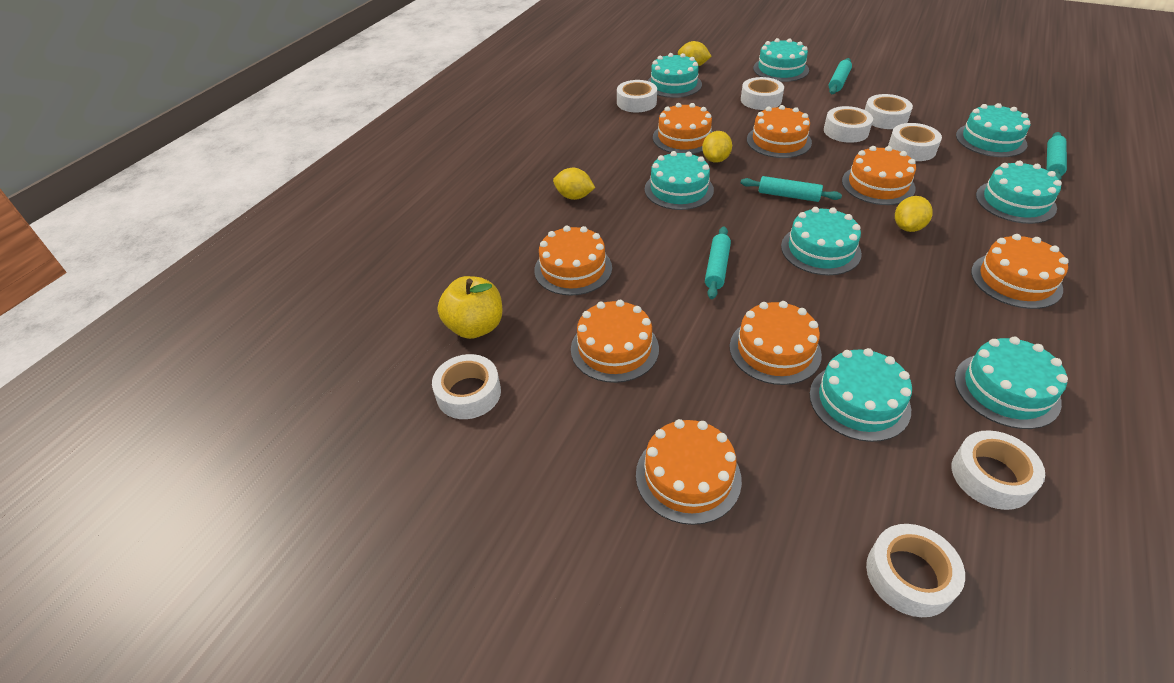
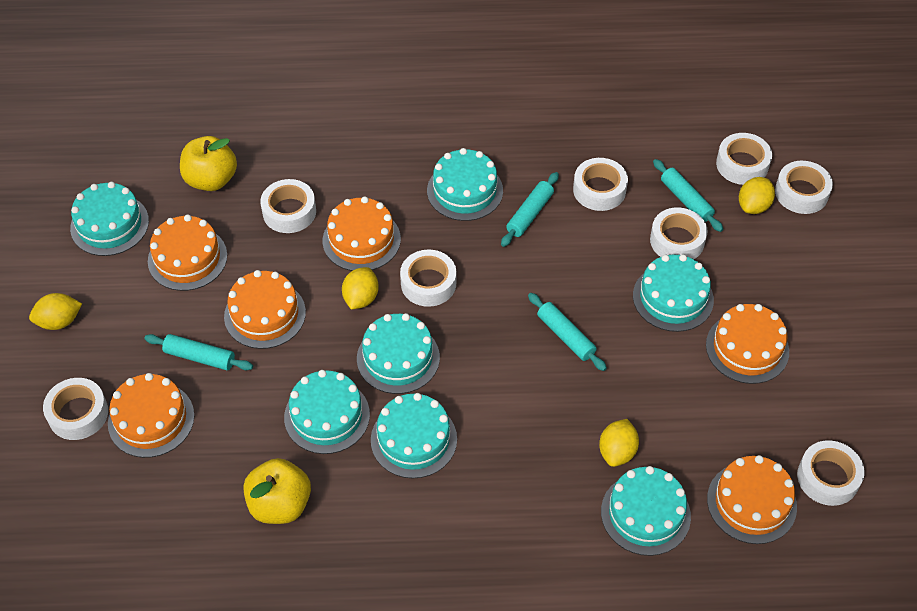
orange cake: [534,225,612,296] [571,300,659,383] [636,419,742,525] [653,103,713,154] [730,301,822,385] [747,105,812,158] [842,146,916,205] [971,234,1069,309] = 8 -> [108,373,194,458] [148,215,227,291] [224,270,306,349] [323,196,401,271] [706,304,789,384] [707,455,797,544] = 6
turquoise cake: [645,151,714,210] [647,53,702,98] [753,38,809,82] [781,207,862,276] [810,348,912,442] [954,337,1068,429] [956,103,1030,157] [976,160,1062,224] = 8 -> [70,182,149,256] [284,370,370,454] [357,313,440,394] [371,393,457,479] [427,148,503,221] [601,466,691,556] [633,254,714,332] = 7
yellow apple: [437,276,503,339] = 1 -> [180,136,237,191] [243,458,311,524] = 2

